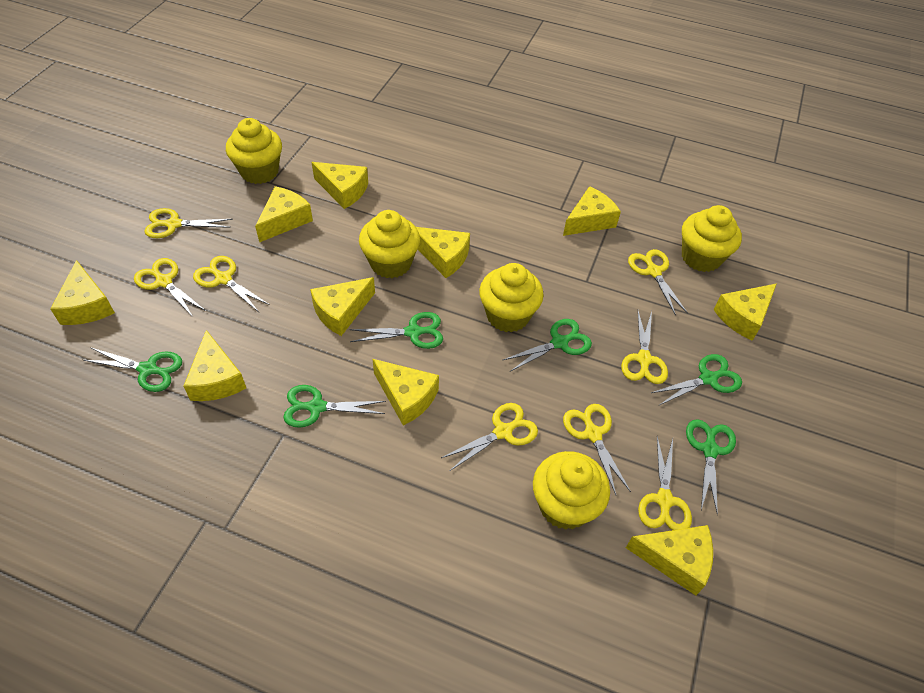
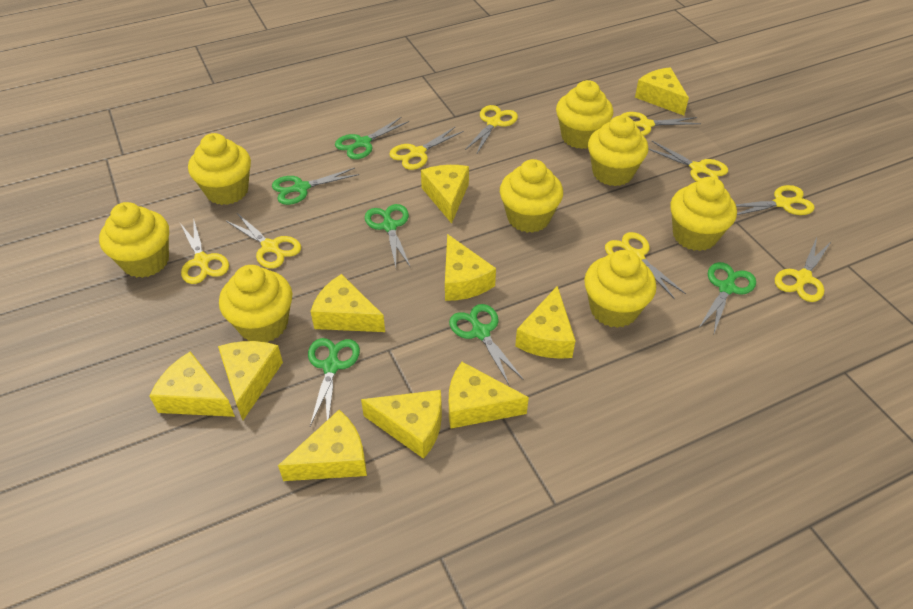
yellow cupcake: [226,118,282,184] [359,210,420,278] [479,263,544,332] [533,451,610,530] [682,205,742,272] = 5 -> [99,202,169,278] [188,133,251,205] [219,265,292,342] [500,159,563,233] [556,80,613,149] [584,250,656,328] [588,115,648,186] [670,177,737,251] = 8
yellow scissors: [134,258,206,317] [144,208,232,238] [193,256,270,312] [441,403,538,471] [563,404,631,495] [621,311,668,384] [628,249,688,316] [638,436,692,530] = 8 -> [180,217,229,284] [226,213,301,268] [389,126,464,170] [465,105,518,153] [605,232,686,299] [621,112,701,136] [648,141,728,182] [736,185,815,215] [775,237,831,302] = 9

